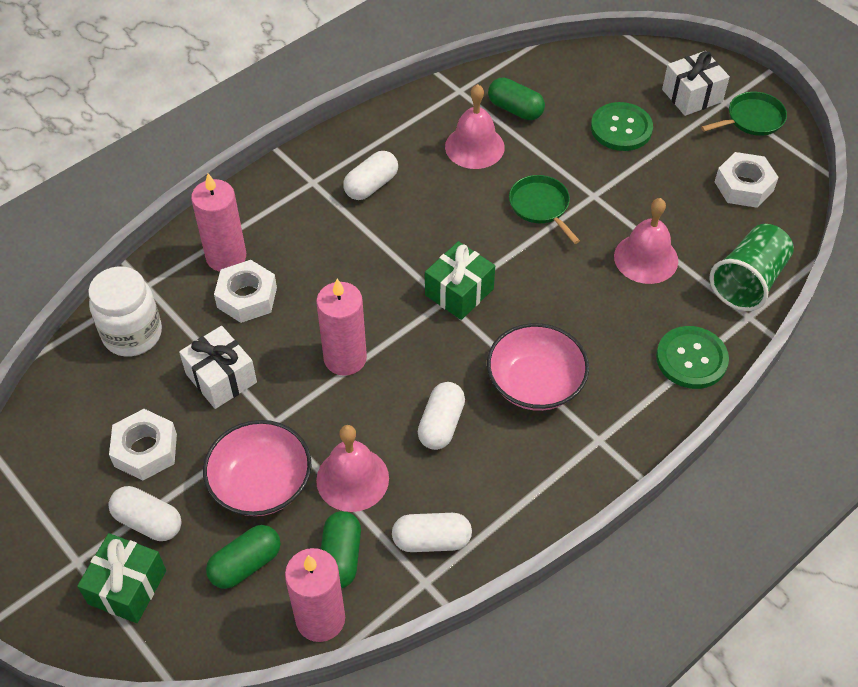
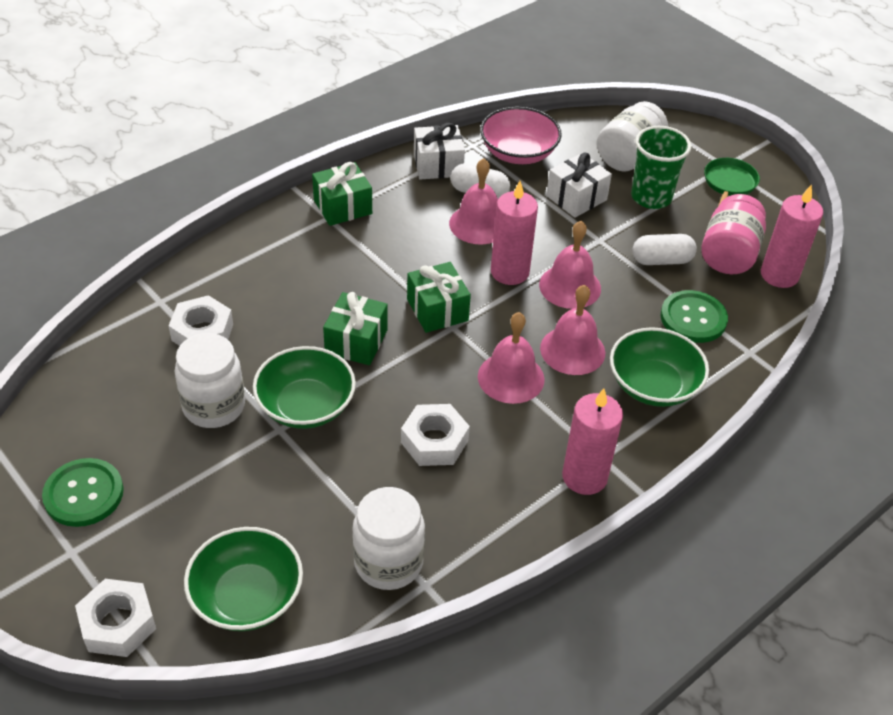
green bowl: none = 0 -> [184,527,303,631] [253,346,356,429] [610,327,709,407] = 3
green capsule: [206,525,280,589] [321,511,361,588] [488,77,545,120] = 3 -> none = 0
green gift: [77,533,166,623] [425,241,495,320] = 2 -> [312,162,372,226] [323,292,387,365] [407,262,471,333] = 3
green pan: [509,175,580,244] [701,92,787,136] = 2 -> [704,158,760,207] = 1
pink bell: [316,425,389,512] [445,84,505,169] [614,198,678,284] = 3 -> [449,158,498,244] [478,312,545,404] [539,221,601,309] [540,285,605,375] = 4
pink bowl: [203,420,311,516] [487,323,589,411] = 2 -> [480,107,562,164] = 1
pink jar: none = 0 -> [701,194,766,274] = 1
white capsule: [108,486,181,541] [343,151,398,200] [392,513,472,552] [418,382,465,450] = 4 -> [451,163,510,199] [632,234,697,265] = 2
white jar: [88,266,162,357] = 1 -> [175,333,245,428] [352,487,425,590] [597,101,668,171] = 3

